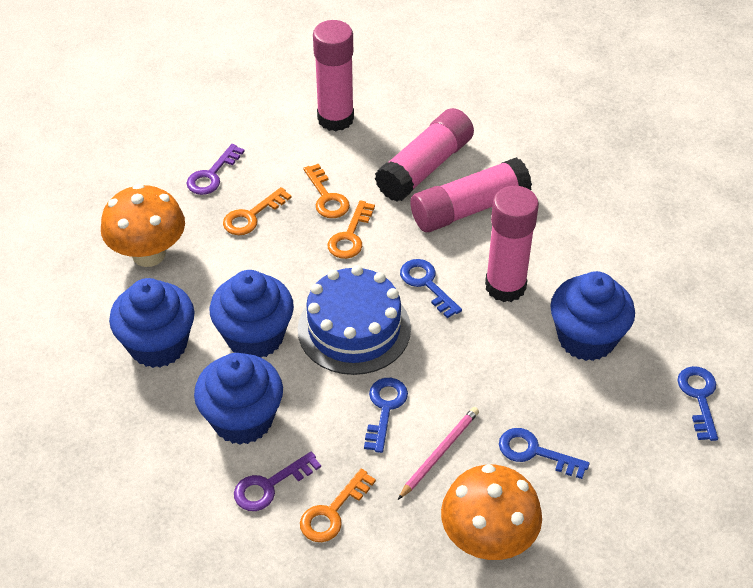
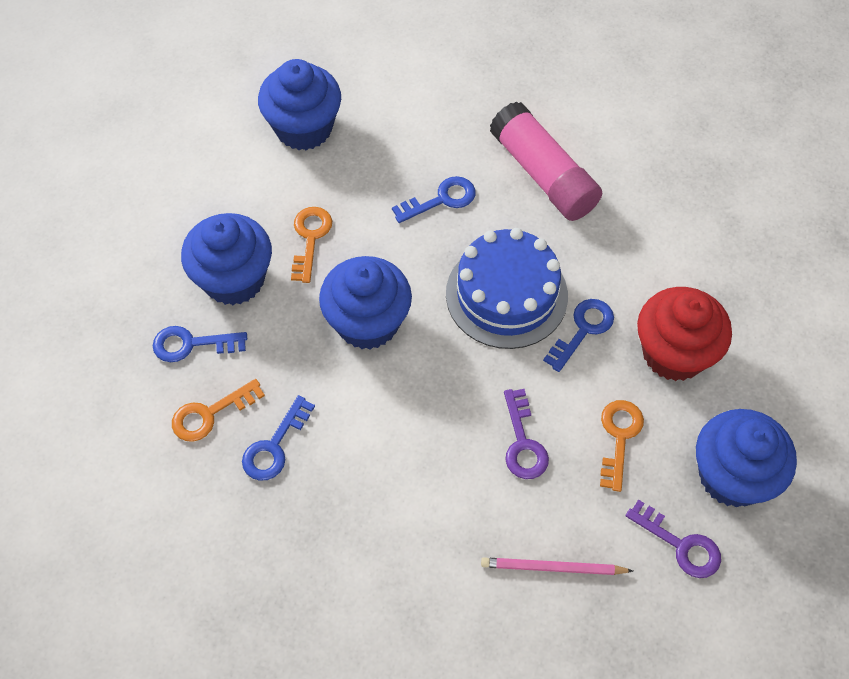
orange key: [223,187,292,235] [300,469,376,542] [303,164,350,218] [328,200,375,259] = 4 -> [172,379,265,442] [291,207,332,283] [600,400,644,492] = 3
orange mushroom: [101,184,185,267] [441,464,542,560] = 2 -> none = 0
pink glue stick: [313,20,354,131] [375,108,474,202] [410,157,532,232] [485,186,539,302] = 4 -> [490,101,602,221] = 1
red cupcake: none = 0 -> [637,287,732,381] = 1

